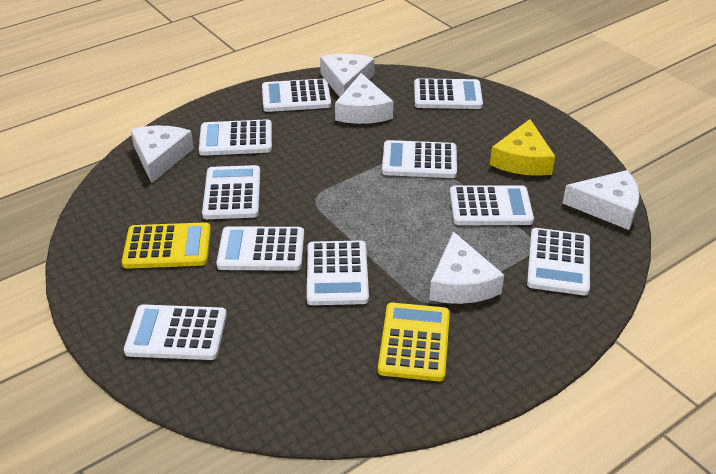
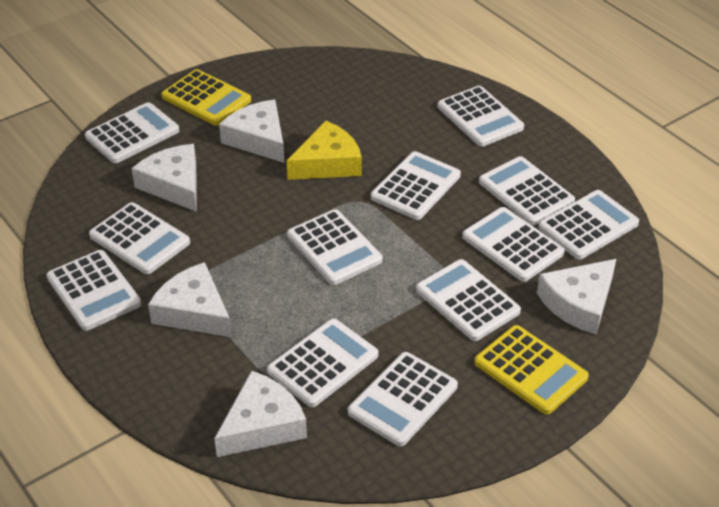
white calculator: [124,304,227,360] [199,119,272,156] [202,165,260,219] [216,226,304,271] [262,79,331,112] [307,241,369,305] [382,140,457,178] [414,78,483,109] [450,185,534,225] [527,228,590,295] = 10 -> [46,250,141,331] [85,102,179,163] [89,202,190,274] [267,319,379,407] [287,209,383,285] [348,352,458,446] [371,151,461,220] [416,259,521,341] [438,86,524,147] [462,207,565,282] [479,156,575,225] [538,190,639,259] = 12

